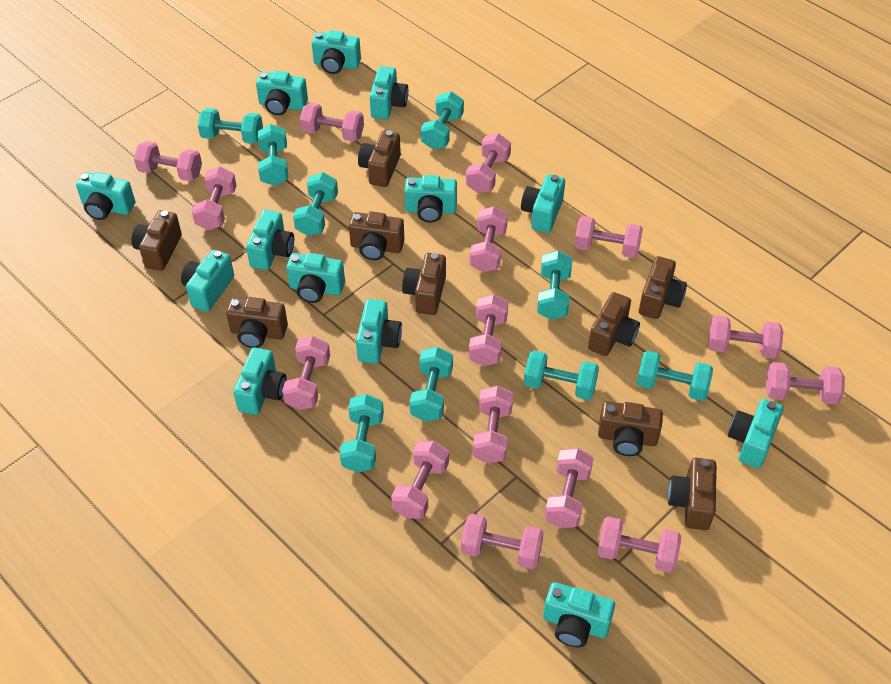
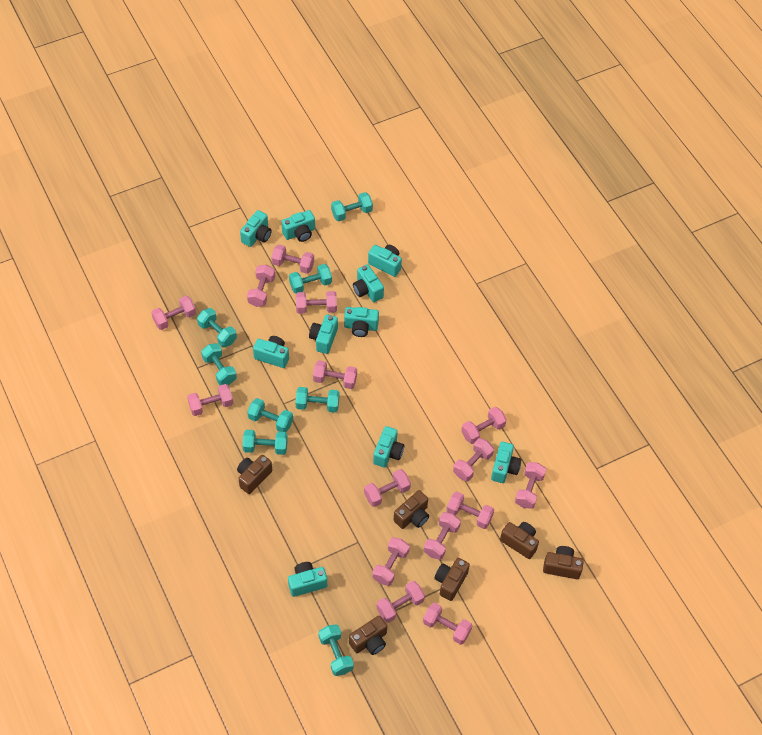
brown camera: [132,210,182,271] [226,297,288,348] [349,211,405,260] [358,130,401,187] [402,253,446,315] [588,292,640,356] [598,401,663,456] [639,256,687,319] [667,458,716,530] = 9 -> [237,454,272,494] [349,615,387,655] [394,490,429,529] [434,558,470,601] [500,522,539,559] [543,546,584,579] = 6
turquoise camera: [76,172,135,220] [181,250,234,312] [233,347,287,415] [246,210,294,270] [256,71,308,115] [286,253,345,303] [312,30,361,74] [356,299,402,364] [370,66,408,120] [404,175,457,223] [521,174,565,233] [543,582,615,647] [728,399,783,468] = 13 -> [240,210,272,247] [253,336,289,368] [281,210,315,242] [288,562,327,597] [309,315,338,354] [344,307,379,337] [353,264,384,302] [368,245,402,277] [373,426,404,468] [491,442,521,483] = 10
turquoise dumbbell: [198,108,263,144] [258,124,288,186] [293,172,338,236] [340,394,384,473] [409,347,453,422] [421,92,464,149] [524,350,599,400] [537,251,572,320] [637,351,713,401] = 9 -> [197,308,237,347] [201,343,237,385] [243,430,288,455] [247,398,293,432] [289,264,332,294] [295,387,339,413] [318,624,354,676] [331,192,373,221] = 8

